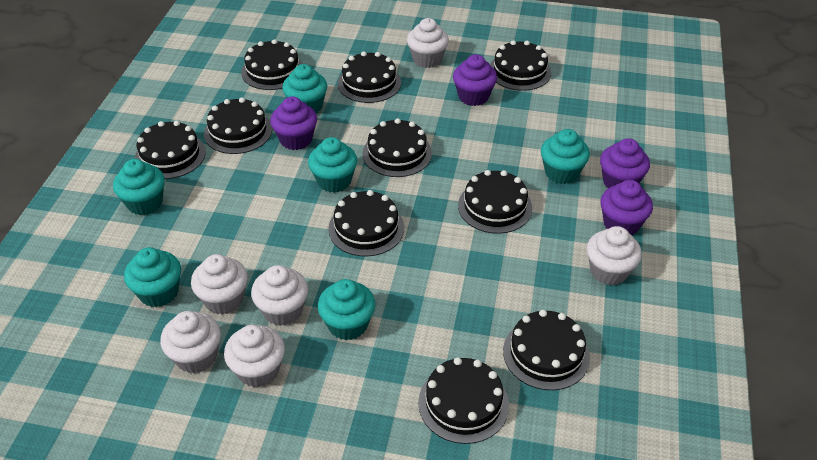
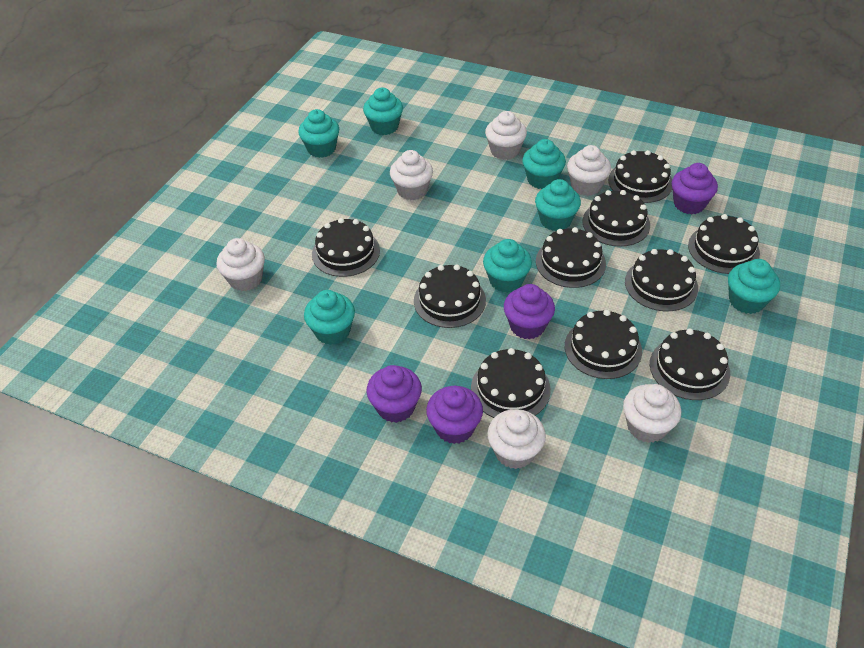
turquoise cupcake: [113,159,165,215] [124,247,181,307] [282,64,327,113] [308,137,357,193] [318,279,375,340] [541,129,590,184] = 6 -> [298,109,339,158] [304,290,355,345] [363,87,403,135] [483,239,532,293] [522,139,566,189] [535,179,581,231] [728,259,780,314] = 7

